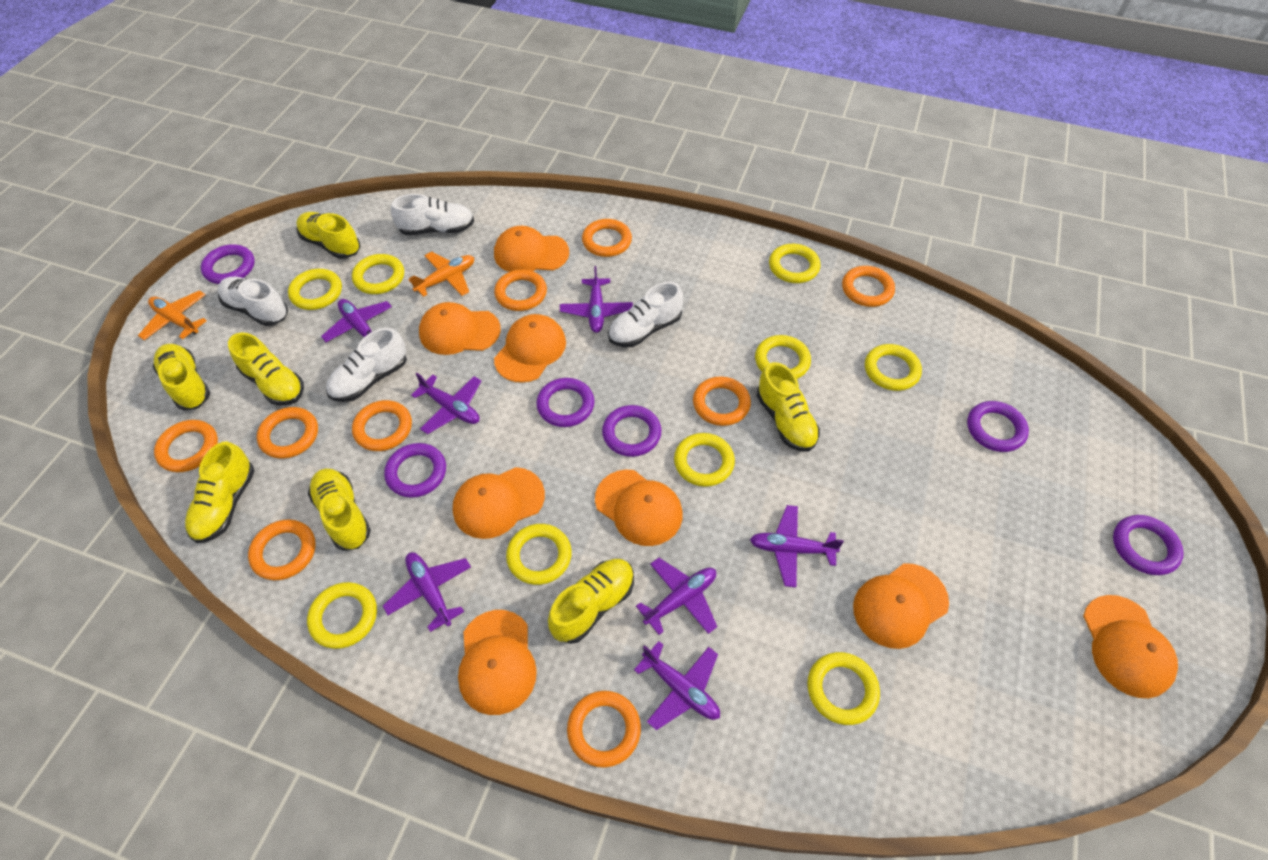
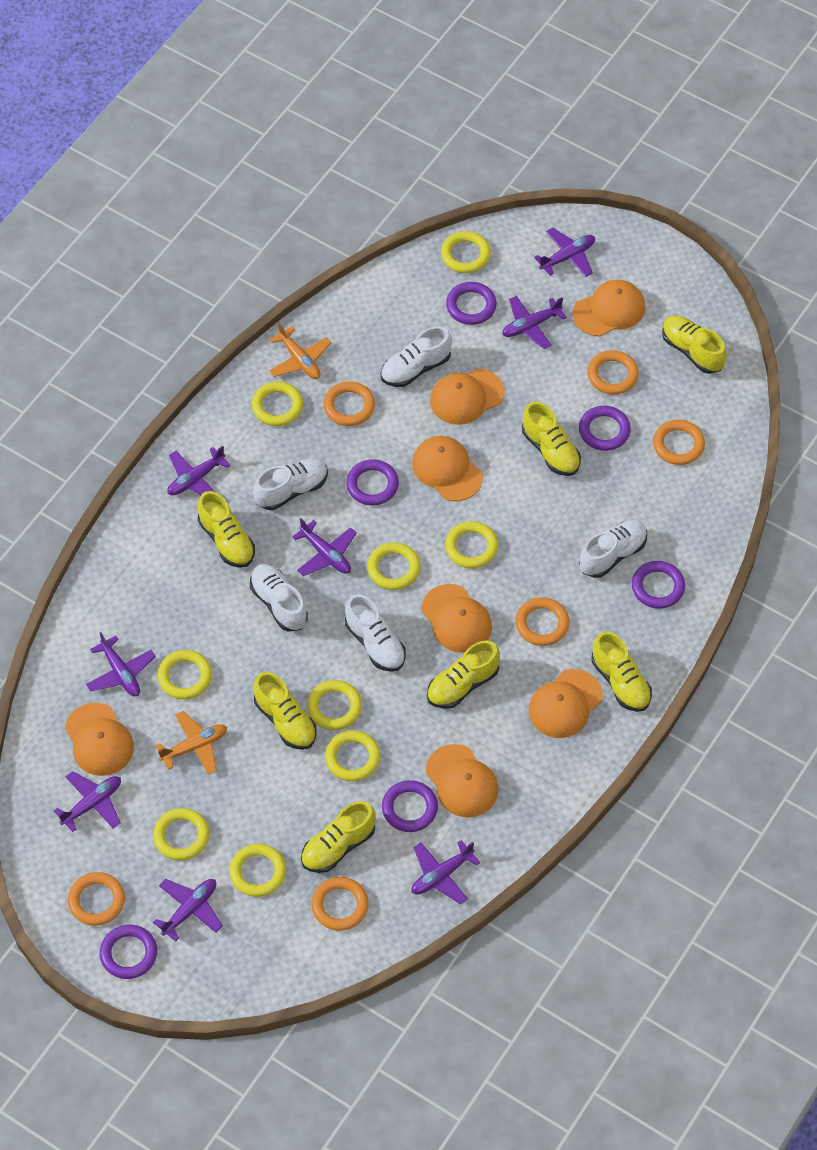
orange cap: [419,302,501,355] [453,467,545,539] [458,610,537,715] [494,226,569,272] [494,314,566,383] [595,469,683,546] [853,563,949,649] [1083,595,1178,698] = 8 -> [65,703,134,776] [412,436,483,501] [421,584,492,653] [426,744,498,817] [430,369,505,425] [529,669,603,738] [572,280,645,337] = 7
orange ring: [154,420,218,472] [248,519,316,580] [257,407,318,459] [352,400,412,451] [494,270,547,311] [567,691,641,768] [582,219,632,257] [693,376,751,426] [842,266,895,307] = 9 -> [68,872,125,926] [311,877,369,931] [323,381,375,426] [515,597,569,646] [587,350,639,395] [653,420,705,465] = 6
purple plane: [321,299,392,342] [383,552,471,632] [411,373,481,434] [560,266,633,333] [634,641,720,730] [636,558,717,635] [750,505,844,588] = 7 -> [54,771,121,832] [86,632,156,696] [153,879,223,941] [167,446,231,495] [292,518,357,576] [411,840,480,905] [502,296,567,349] [534,228,595,277] = 8
white shoe: [218,277,288,326] [326,328,407,402] [391,194,474,235] [608,282,683,347] = 4 -> [250,564,308,632] [253,458,328,510] [345,594,406,672] [381,326,452,387] [579,520,647,578] = 5

